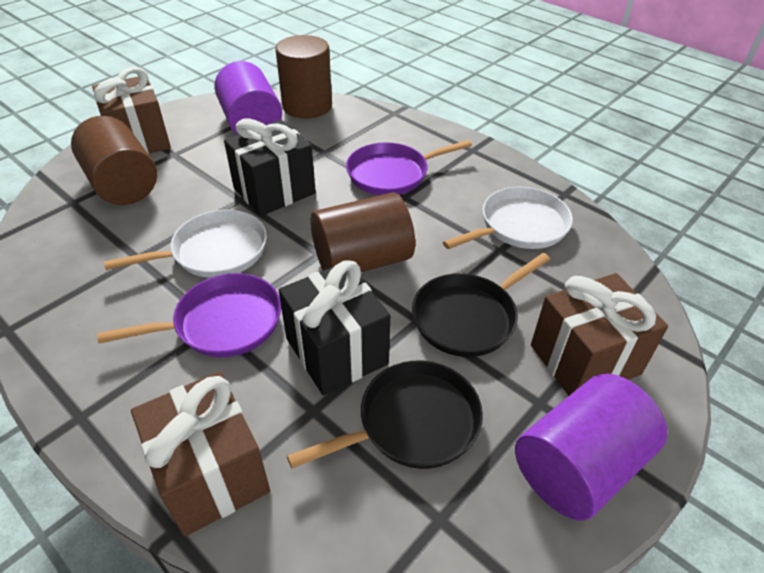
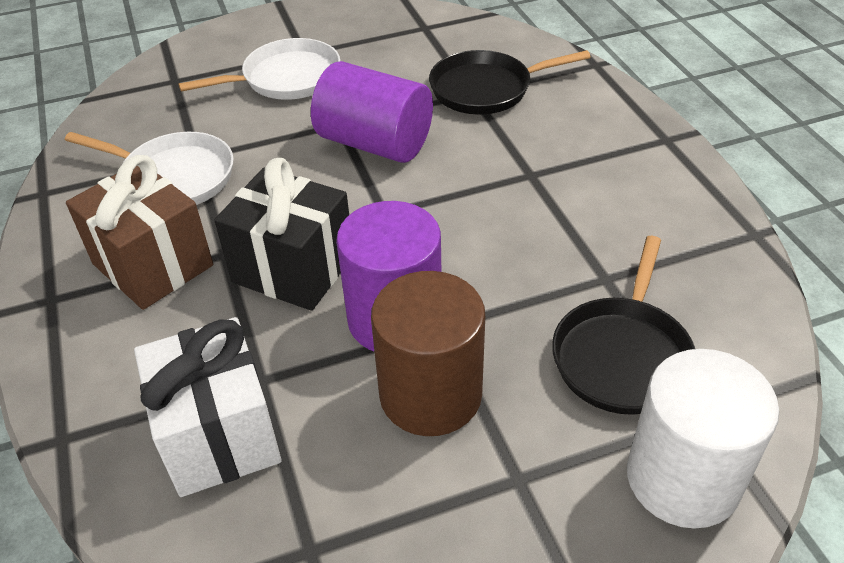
black gift: [224,119,316,216] [278,260,390,396] = 2 -> [214,158,349,311] = 1
brown cylinder: [71,116,157,205] [275,35,332,119] [311,192,415,272] = 3 -> [371,271,485,436] = 1
brown gift: [92,67,171,154] [131,371,270,536] [531,273,668,396] = 3 -> [66,155,213,310] = 1
purple pan: [97,273,281,357] [346,140,472,195] = 2 -> none = 0
white cylinder: none = 0 -> [627,349,779,529] = 1
white gift: none = 0 -> [134,317,282,497] = 1

